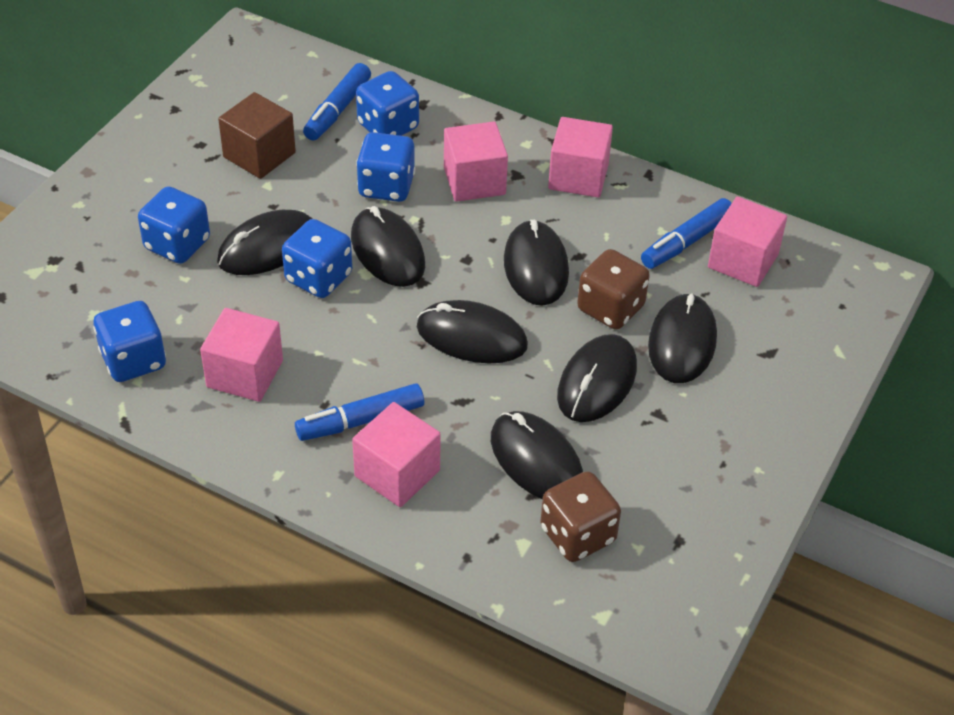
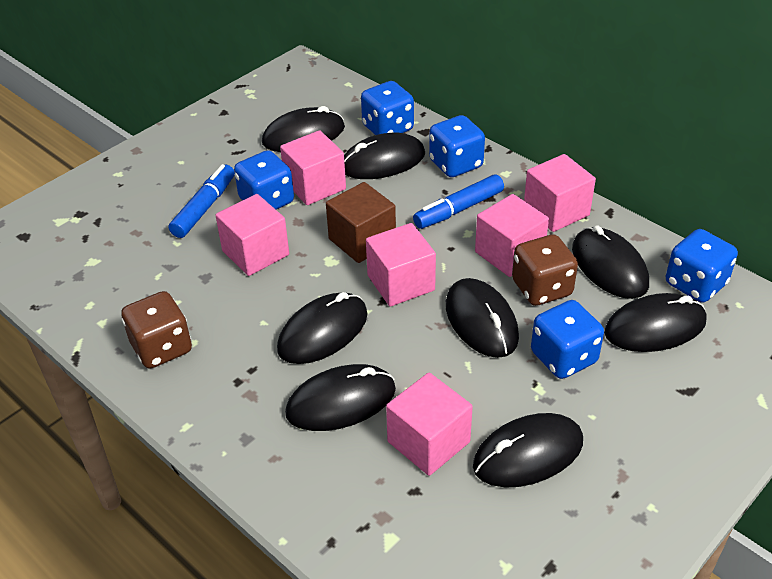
black mouse: [217,210,313,275] [351,206,425,287] [417,300,528,364] [491,411,583,499] [504,220,569,306] [557,334,637,422] [648,293,717,383] = 7 -> [262,106,345,152] [277,292,367,364] [285,364,396,431] [344,133,425,179] [446,278,519,358] [473,413,583,488] [572,225,649,299] [604,293,706,352] = 8
blue marker: [295,383,424,441] [303,63,371,141] [641,198,732,269] = 3 -> [169,164,235,238] [413,174,504,229] = 2
pink cube: [200,308,283,402] [352,402,441,507] [444,122,508,202] [548,117,613,198] [708,196,787,287] = 5 -> [215,194,289,276] [280,130,346,205] [366,223,436,307] [386,373,473,476] [475,194,549,277] [524,154,596,232] = 6

